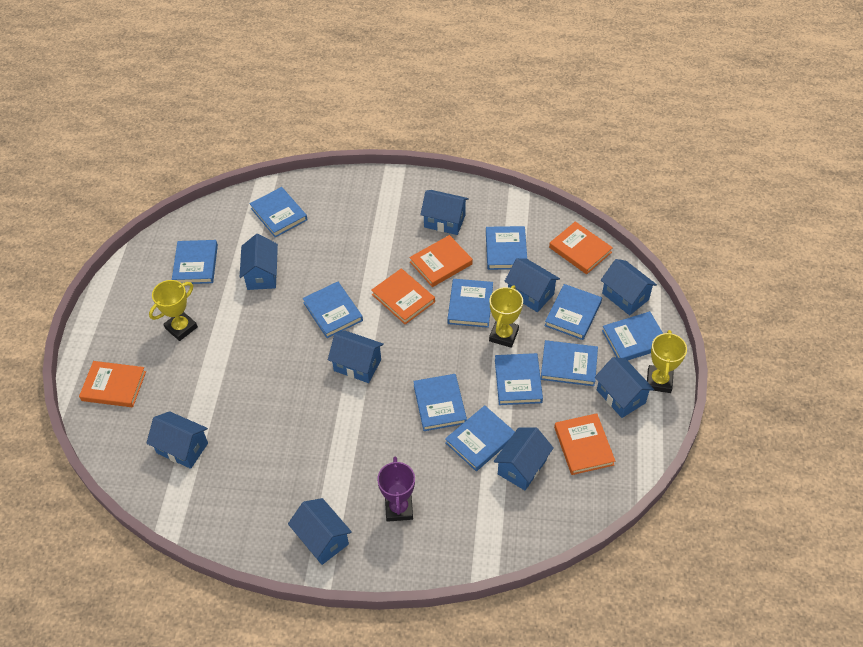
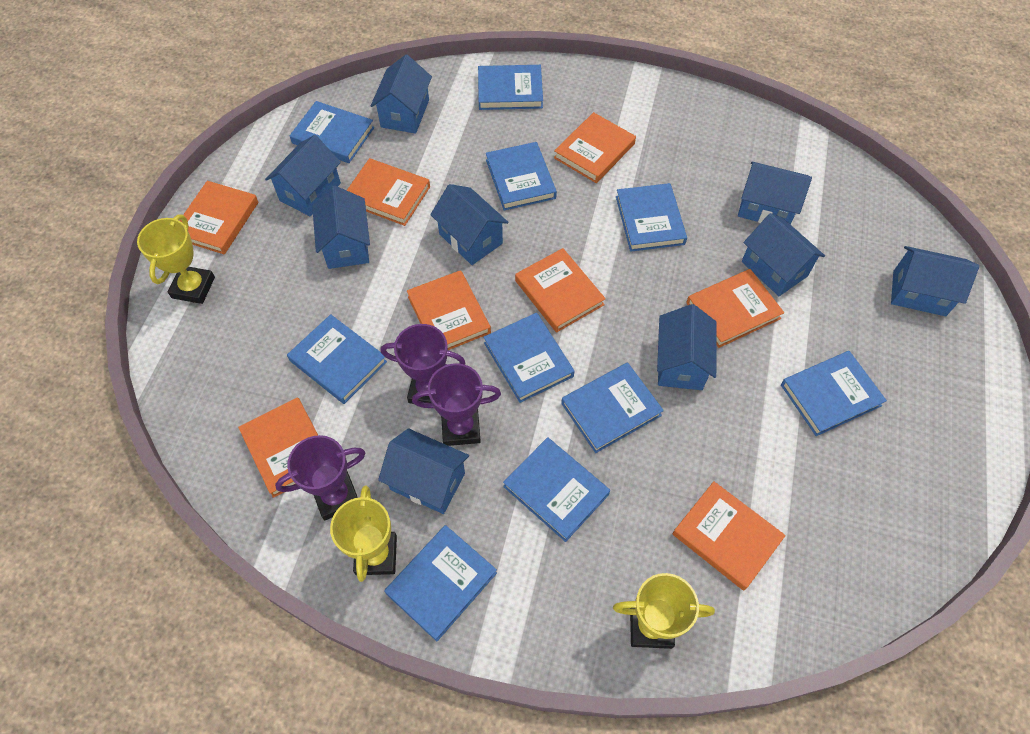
blue book: [172,240,218,284] [250,187,307,237] [303,282,363,338] [413,374,467,431] [445,405,515,471] [447,279,493,328] [486,226,527,270] [495,353,543,405] [541,340,598,386] [545,284,602,340] [602,311,663,361] = 11 -> [287,314,387,404] [290,101,374,163] [384,525,497,641] [478,65,543,110] [484,313,575,403] [486,142,557,211] [503,437,610,542] [561,362,664,453] [616,183,687,252] [781,351,887,436] = 10
orange book: [79,361,146,407] [371,268,435,324] [409,235,473,287] [549,221,613,274] [554,413,615,475] = 5 -> [179,181,258,255] [238,397,318,498] [347,158,430,226] [407,270,491,350] [515,248,606,332] [554,112,636,183] [673,481,786,591] [686,269,784,348] = 8
purple trophy: [377,456,415,522] = 1 -> [275,435,365,521] [380,324,465,404] [412,363,501,446] = 3

